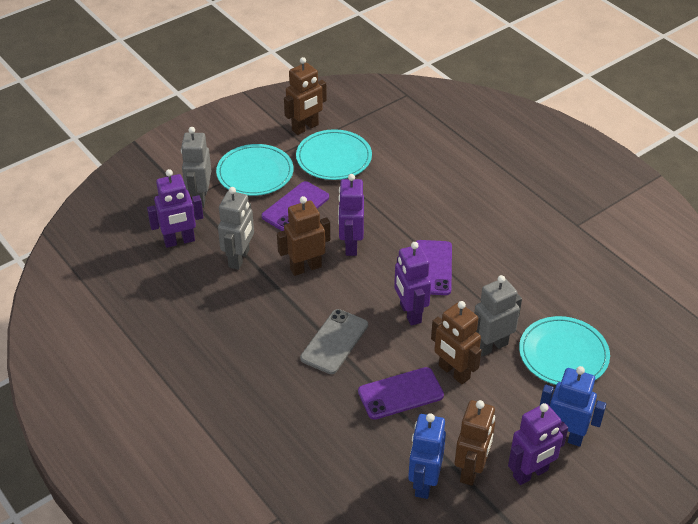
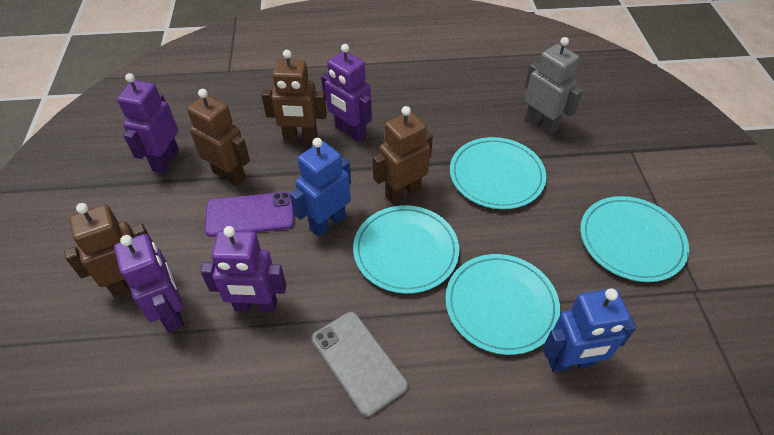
grey robot: [181,127,211,208] [218,187,254,270] [474,275,522,356] = 3 -> [525,37,582,136] = 1
purple phone: [261,181,329,231] [358,367,444,420] [416,240,452,295] = 3 -> [205,192,294,237] = 1
turquoise plate: [216,144,293,196] [296,129,372,180] [519,316,610,385] = 3 -> [353,205,459,294] [445,254,560,355] [450,137,546,209] [580,196,689,282] = 4

